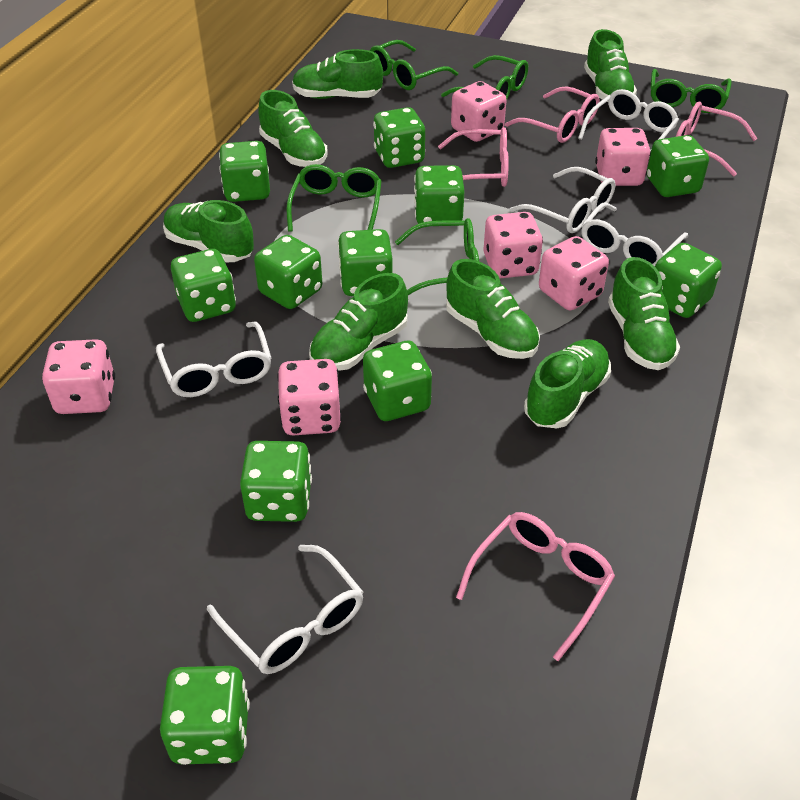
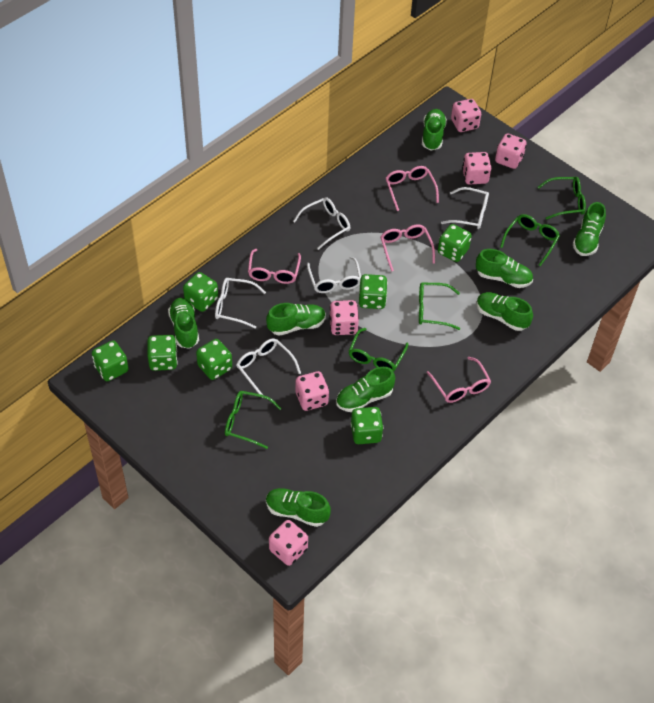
green dice: [160,666,250,765] [171,249,236,322] [219,141,270,202] [240,441,312,522] [254,235,322,309] [338,229,393,296] [363,341,432,421] [373,107,425,168] [414,165,464,224] [647,135,709,197] [655,243,722,318] = 11 -> [92,340,129,381] [147,335,178,371] [183,272,218,312] [196,339,232,380] [351,407,383,444] [359,274,388,309] [438,224,472,262] = 7

